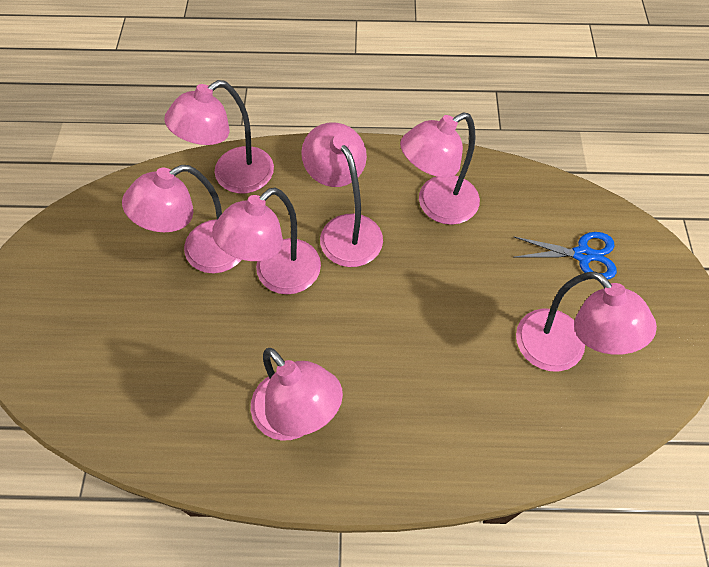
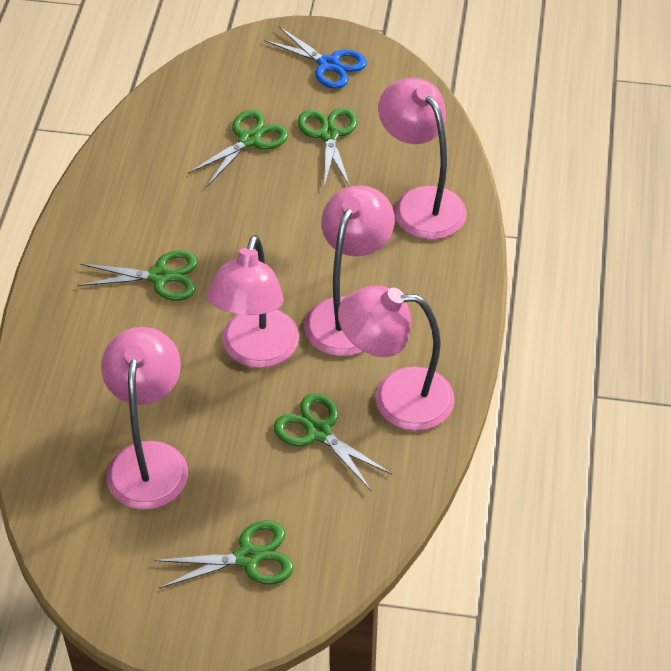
green scissors: none = 0 -> [78,250,198,301] [154,520,294,588] [188,110,288,186] [274,393,392,490] [298,107,357,188] = 5
pink lamp: [122,165,241,273] [164,80,274,193] [212,188,321,294] [251,348,343,441] [301,123,383,267] [400,112,480,225] [516,271,657,372] = 7 -> [101,327,188,510] [206,235,299,368] [304,186,395,356] [338,285,455,431] [378,78,466,240] = 5

